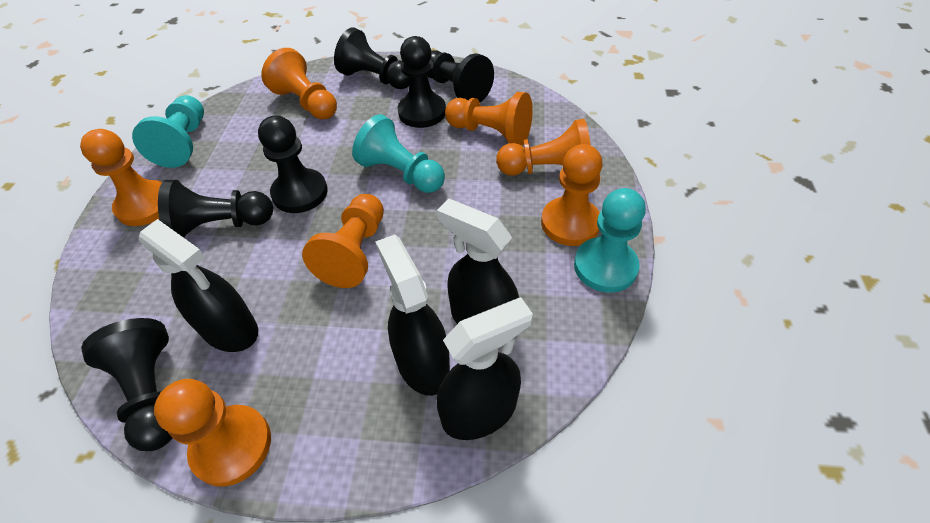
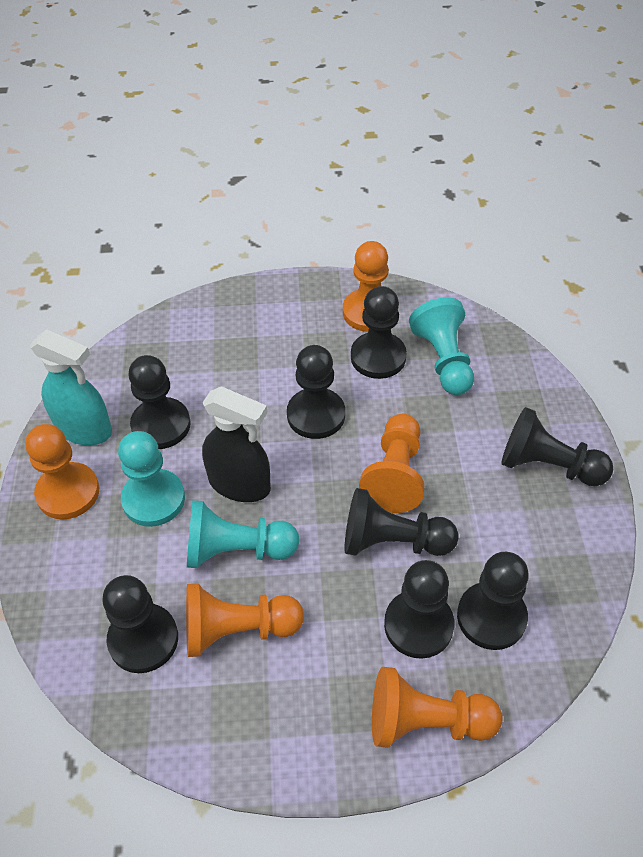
black pawn: [81,318,172,451] [158,180,273,238] [258,116,328,213] [334,27,409,89] [398,36,446,128] [427,50,494,102] = 6 -> [102,575,178,673] [128,355,191,449] [287,345,345,439] [344,488,459,556] [351,286,407,379] [384,560,454,659] [457,552,529,650] [502,407,613,486] = 8
black spray bottle: [139,219,258,352] [375,234,450,396] [437,199,519,324] [437,297,533,440] = 4 -> [202,386,271,502] = 1
orange pawn: [80,129,162,226] [154,379,271,487] [261,48,337,119] [302,194,384,288] [445,92,533,146] [496,119,591,176] [541,144,603,246] = 7 -> [25,424,99,520] [186,584,304,657] [343,241,389,332] [359,414,425,513] [372,667,502,748] = 5
turquoise spray bottle: none = 0 -> [30,329,112,445] = 1

